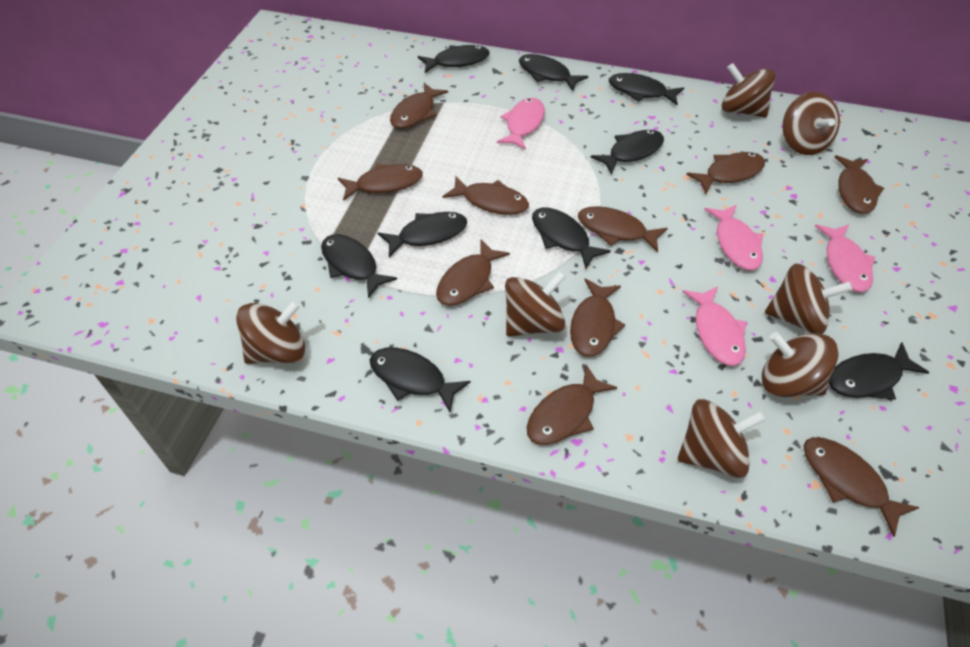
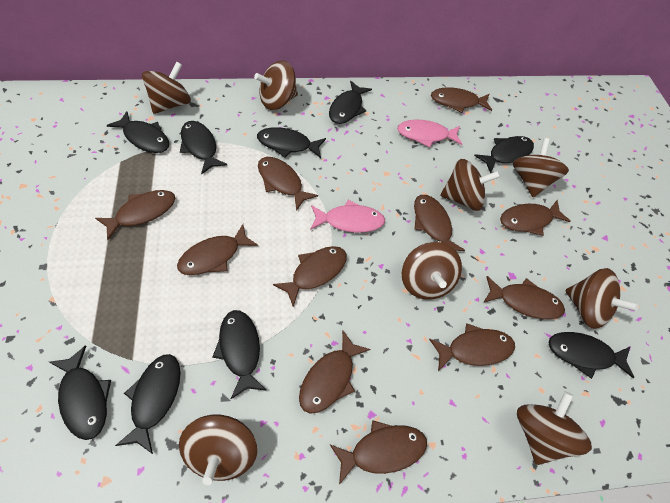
brown fish: [338,164,423,201] [390,83,448,129] [436,239,510,306] [443,176,529,215] [527,364,617,445] [570,279,625,357] [578,206,668,252] [686,152,765,194] [804,437,920,537] [835,155,884,214] = 10 -> [95,190,176,240] [177,224,258,275] [258,157,318,211] [273,246,347,307] [299,331,370,414] [330,420,427,485] [414,195,465,251] [429,323,515,371] [431,87,492,113] [483,276,565,319] [500,200,571,236] = 11
brown spinning top: [236,300,305,364] [505,271,566,337] [678,399,766,478] [722,63,775,118] [762,332,839,397] [765,263,852,334] [782,92,840,155] = 7 -> [142,62,191,114] [179,415,257,485] [254,60,298,110] [402,242,462,300] [440,159,500,211] [513,138,569,197] [517,391,592,465] [566,268,639,329] = 8
pink fish: [497,98,545,150] [682,286,747,366] [704,205,763,270] [815,224,875,292] = 4 -> [310,200,385,233] [397,120,462,148] = 2

